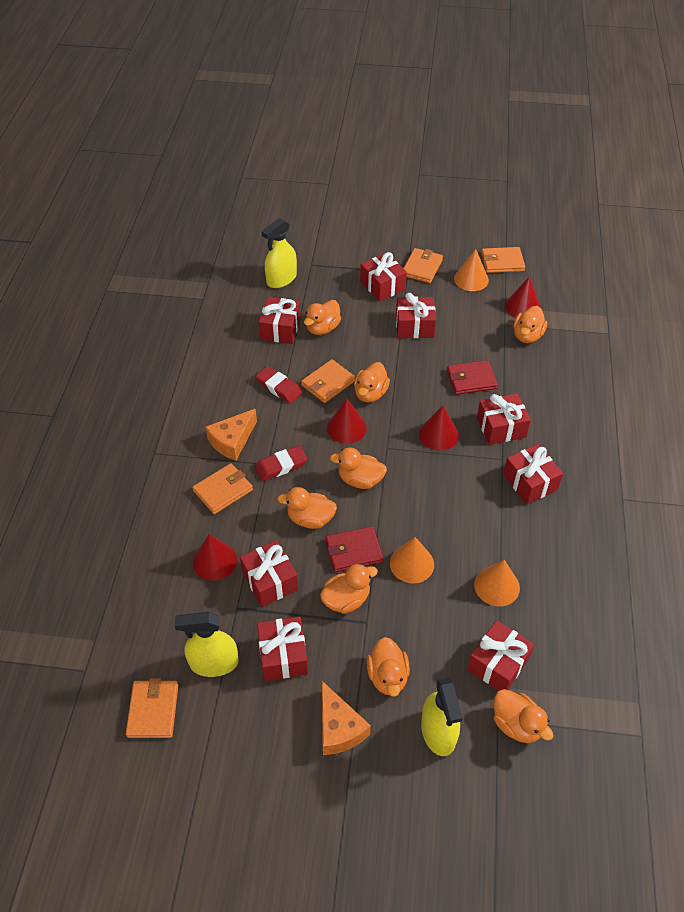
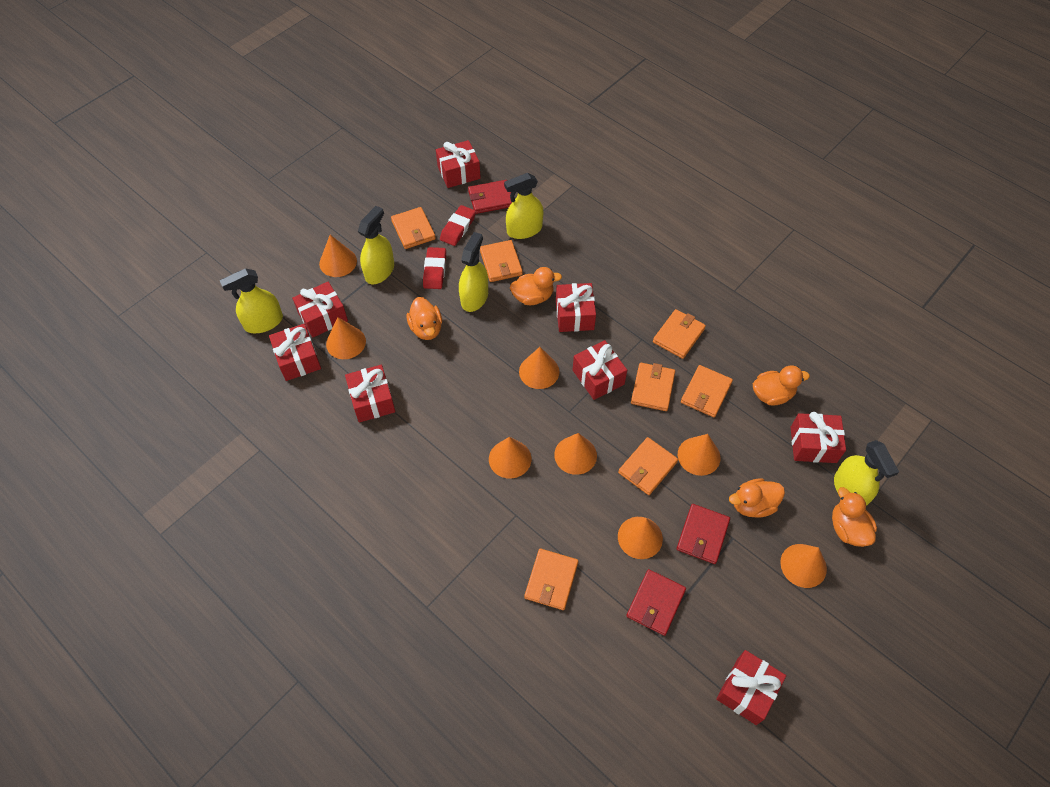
orange cheese: [205,409,257,461] [322,681,371,755] = 2 -> none = 0
orange cone: [390,537,434,583] [454,249,489,291] [474,560,520,606] = 3 -> [319,235,357,277] [326,317,366,359] [489,437,531,479] [519,347,559,389] [554,433,597,475] [618,517,663,559] [678,434,720,476] [780,544,827,588] = 8
orange duck: [277,487,337,529] [304,300,341,335] [320,564,378,614] [330,448,387,489] [354,362,390,403] [366,637,410,697] [494,689,554,743] [514,306,547,343] = 8 -> [407,297,442,340] [510,267,562,305] [729,478,785,518] [753,365,810,406] [832,487,877,547] = 5
orange wallet: [126,678,178,738] [192,463,253,514] [301,359,355,403] [403,248,443,283] [481,247,525,273] = 5 -> [391,207,436,249] [480,240,523,282] [524,549,579,610] [618,437,678,495] [631,363,675,411] [653,309,706,359] [681,365,733,417] = 7
red cone: [193,534,237,581] [327,399,367,444] [419,405,459,451] [505,277,541,318] = 4 -> none = 0
red wallet: [325,526,383,572] [447,360,498,395] = 2 -> [468,180,512,214] [626,569,686,636] [677,504,730,564] = 3
yellow spray bottle: [175,612,239,677] [262,218,297,288] [421,677,463,756] = 3 -> [220,268,283,334] [358,206,394,284] [459,232,488,312] [504,173,544,239] [834,440,899,506] = 5

